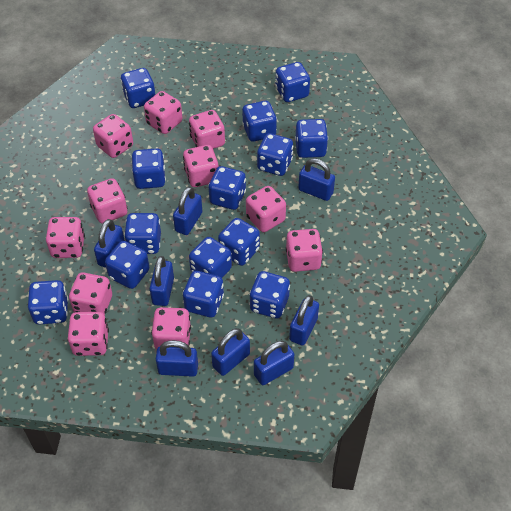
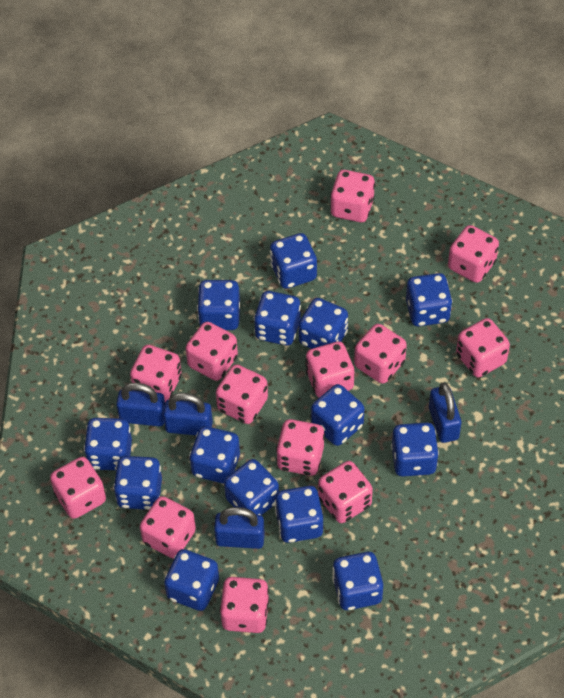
blue padlock: [94,219,125,268] [150,256,174,306] [156,340,198,377] [173,187,202,235] [211,328,250,376] [254,340,294,385] [289,295,319,346] [298,158,335,201] = 8 -> [116,383,165,426] [163,393,213,435] [214,507,265,549] [429,382,461,443] = 4
pink dice: [46,217,85,258] [68,312,109,356] [69,272,112,315] [87,178,127,224] [93,114,133,158] [144,91,182,134] [151,307,191,350] [183,145,218,187] [189,110,225,149] [246,186,286,232] [286,229,323,272] = 11 -> [50,457,106,519] [130,345,182,402] [140,496,196,559] [186,322,238,381] [216,365,268,424] [220,577,269,633] [276,419,325,476] [306,341,354,398] [318,461,373,523] [330,170,375,222] [354,324,407,384] [448,225,499,283] [456,318,510,378] = 13

